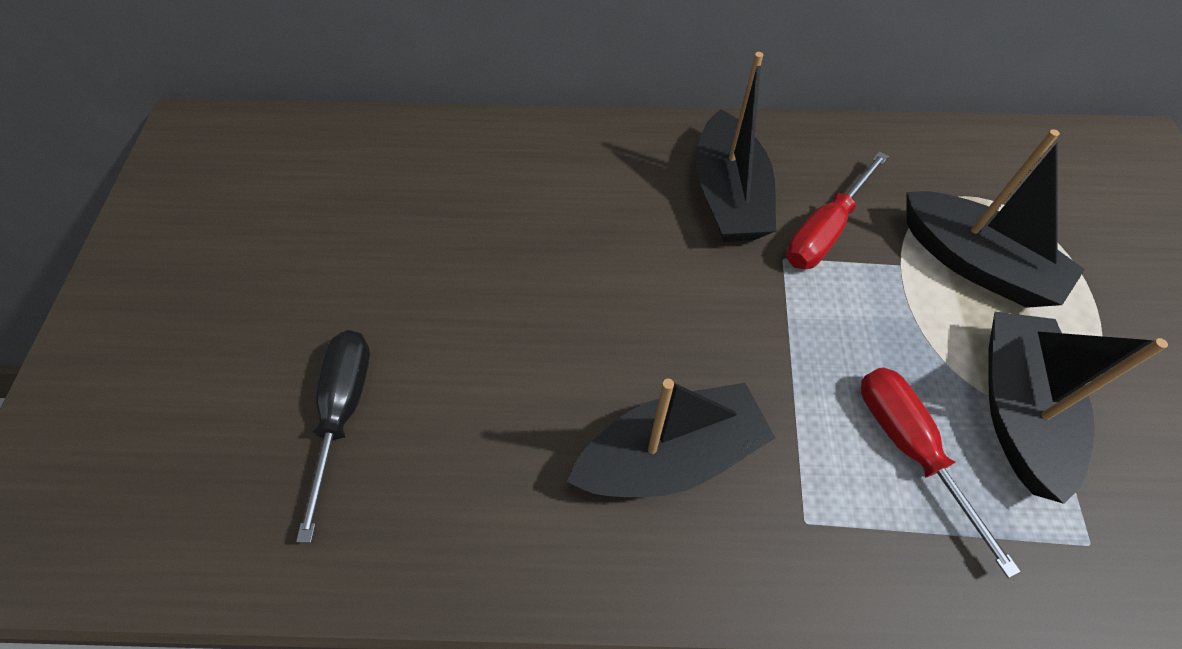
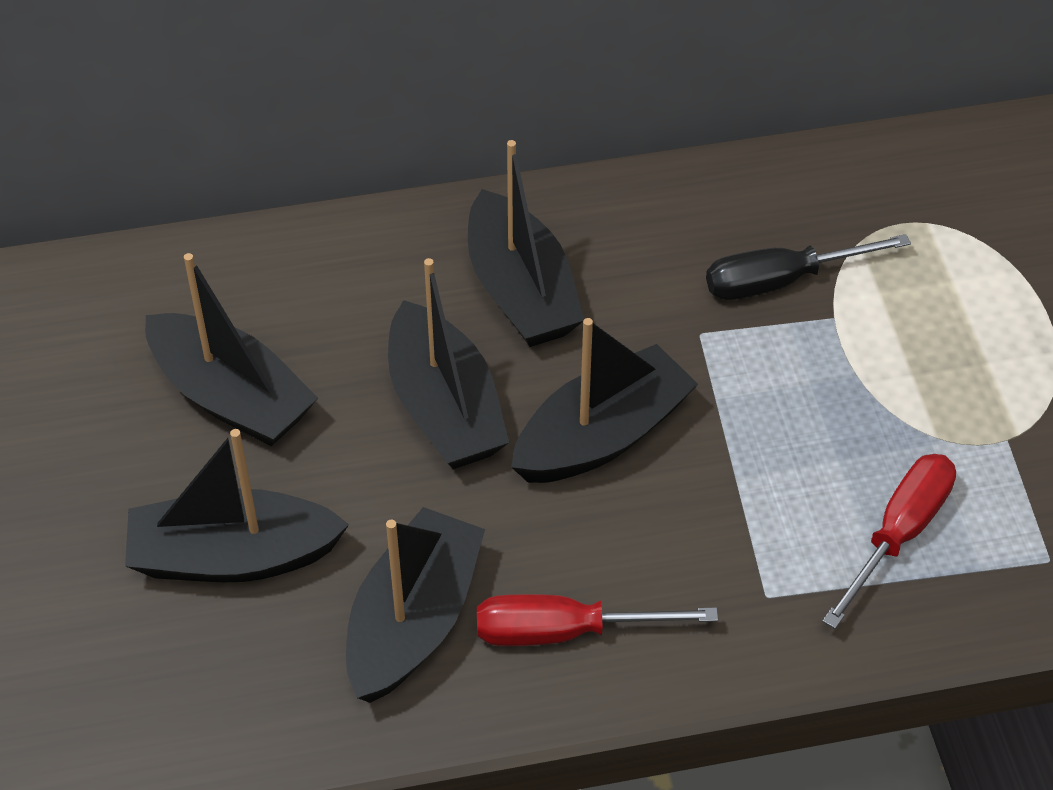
black boat: [566,379,775,497] [696,52,776,242] [906,129,1085,308] [988,312,1168,504] = 4 -> [125,429,349,582] [145,253,318,446] [346,507,485,703] [388,258,509,469] [468,140,584,347] [511,318,698,483] = 6

